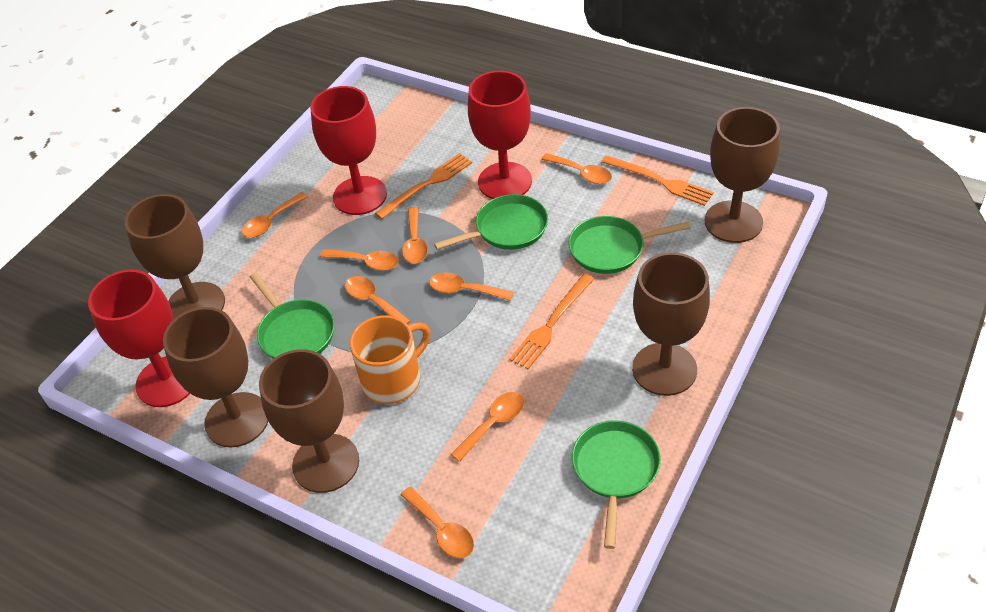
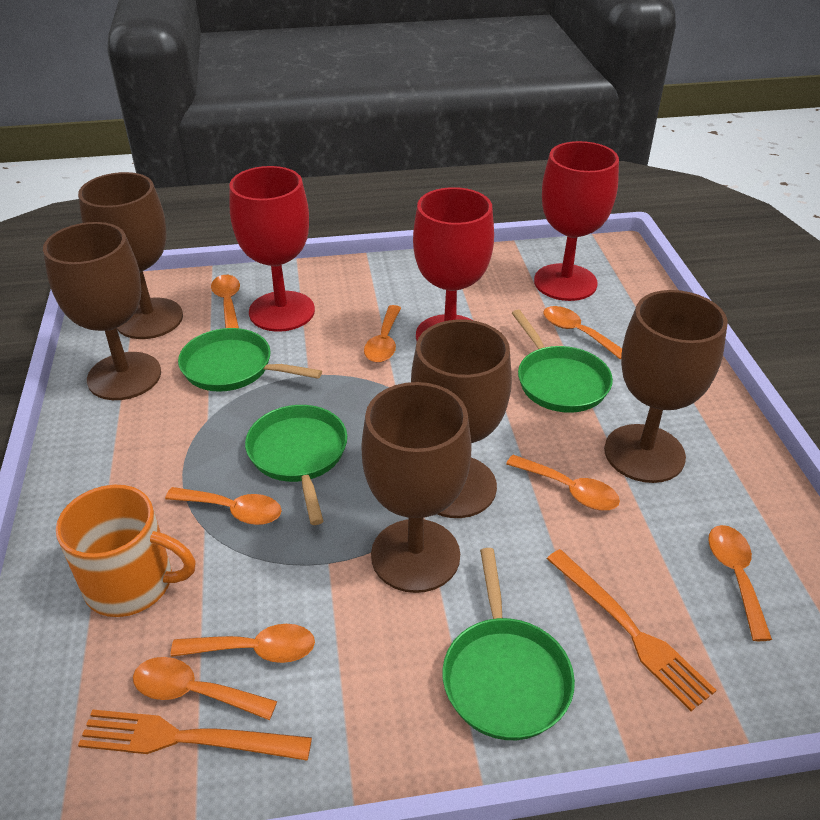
orange fork: [375,153,472,219] [509,274,594,369] [601,155,714,206] = 3 -> [78,709,312,761] [547,549,716,711] = 2

